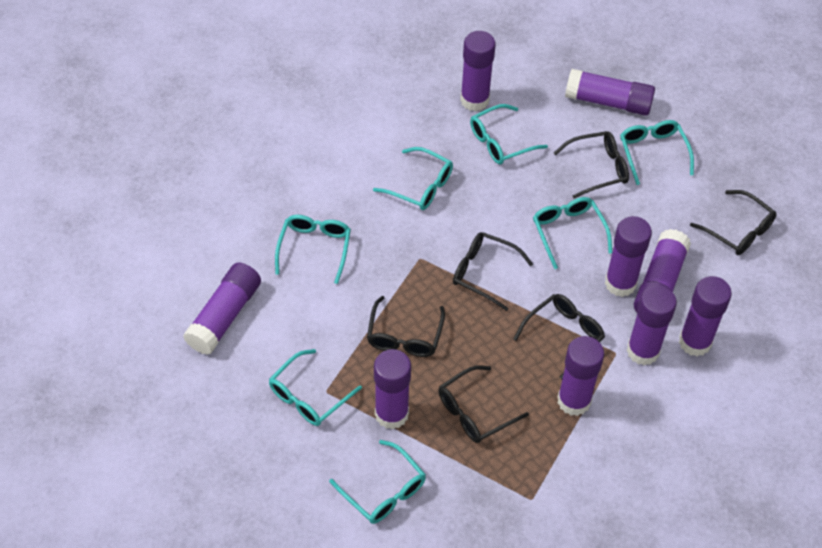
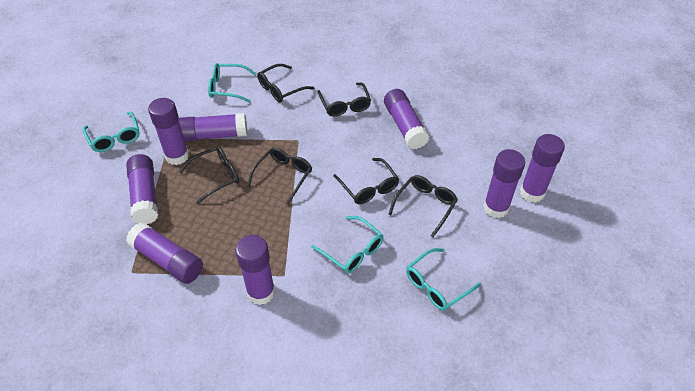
purple glue stick: [183,262,261,355] [374,349,411,429] [460,31,496,111] [557,336,604,416] [565,69,655,116] [605,216,652,297] [627,285,677,366] [634,229,691,312] [679,276,732,356] = 9 -> [126,154,158,224] [126,223,203,284] [148,98,189,165] [178,113,247,141] [235,235,275,305] [384,89,429,149] [483,149,525,218] [520,134,565,203] = 8
turquoise glasses: [269,349,362,426] [275,215,351,284] [329,440,426,524] [373,147,453,210] [470,104,548,164] [533,197,612,269] [620,120,694,185] = 7 -> [83,112,140,152] [208,63,257,103] [311,216,384,273] [406,248,481,311] = 4

